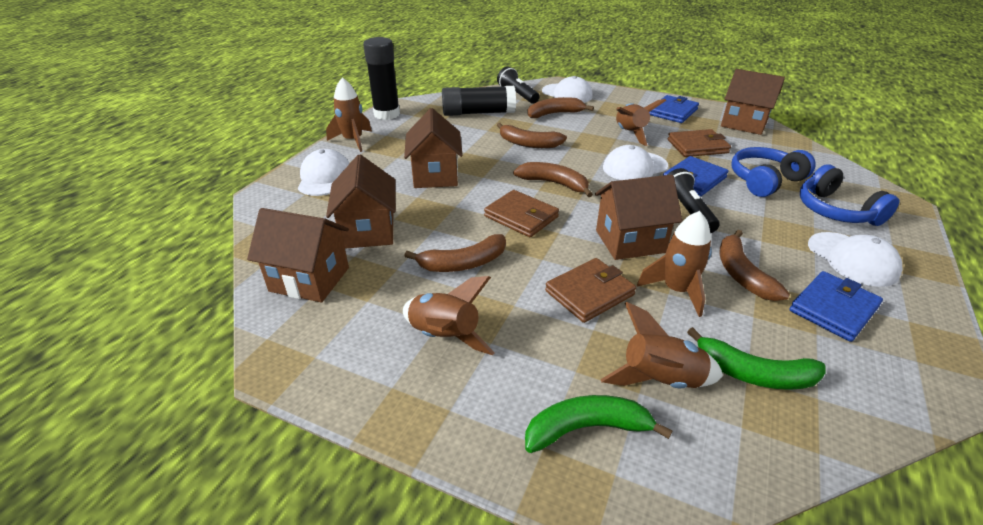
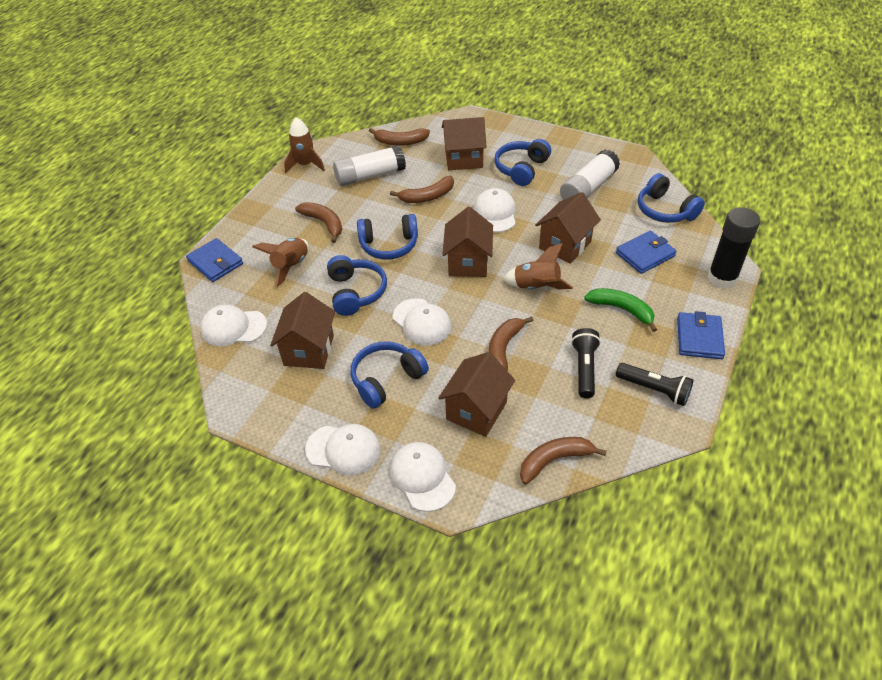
black glue stick: [363,37,400,120] [442,86,516,116] = 2 -> [707,207,760,288] = 1
blue headphones: [732,147,816,197] [800,164,899,226] = 2 -> [327,255,387,316] [351,341,429,409] [357,214,418,260] [494,139,551,186] [638,173,705,223] = 5
brown rocket: [326,77,372,152] [403,276,495,355] [601,302,723,389] [616,99,666,146] [637,211,712,317] = 5 -> [252,238,309,287] [284,117,325,173] [503,243,573,290] = 3
brown wallet: [484,190,559,237] [545,258,636,323] [668,129,731,157] = 3 -> none = 0
green banana: [525,395,673,453] [687,327,826,390] = 2 -> [584,288,657,332] = 1
white cap: [298,149,350,196] [542,76,593,103] [603,145,668,180] [808,232,902,287] = 4 -> [200,305,267,346] [305,424,381,476] [390,442,456,512] [393,298,451,346] [474,188,516,232] = 5
white glue stick: none = 0 -> [333,145,406,186] [560,149,620,200] = 2

